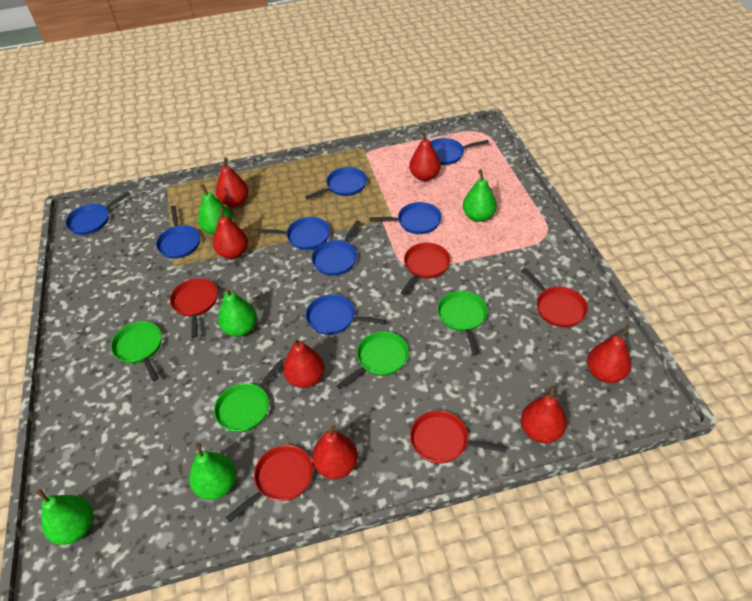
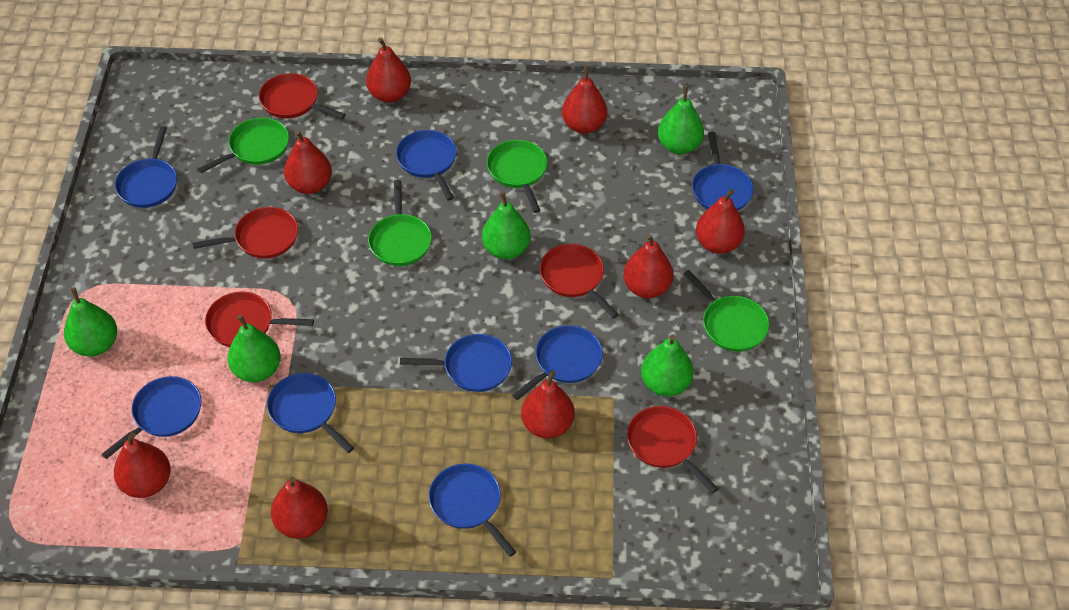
red pear: [213,207,248,259] [216,158,248,207] [283,338,325,388] [312,425,358,479] [409,131,441,181] [521,386,567,443] [587,328,632,383] = 7 -> [114,433,171,498] [271,477,328,539] [284,130,332,194] [366,38,411,103] [521,370,574,438] [562,66,607,134] [623,234,673,298] [696,189,745,254] = 8

